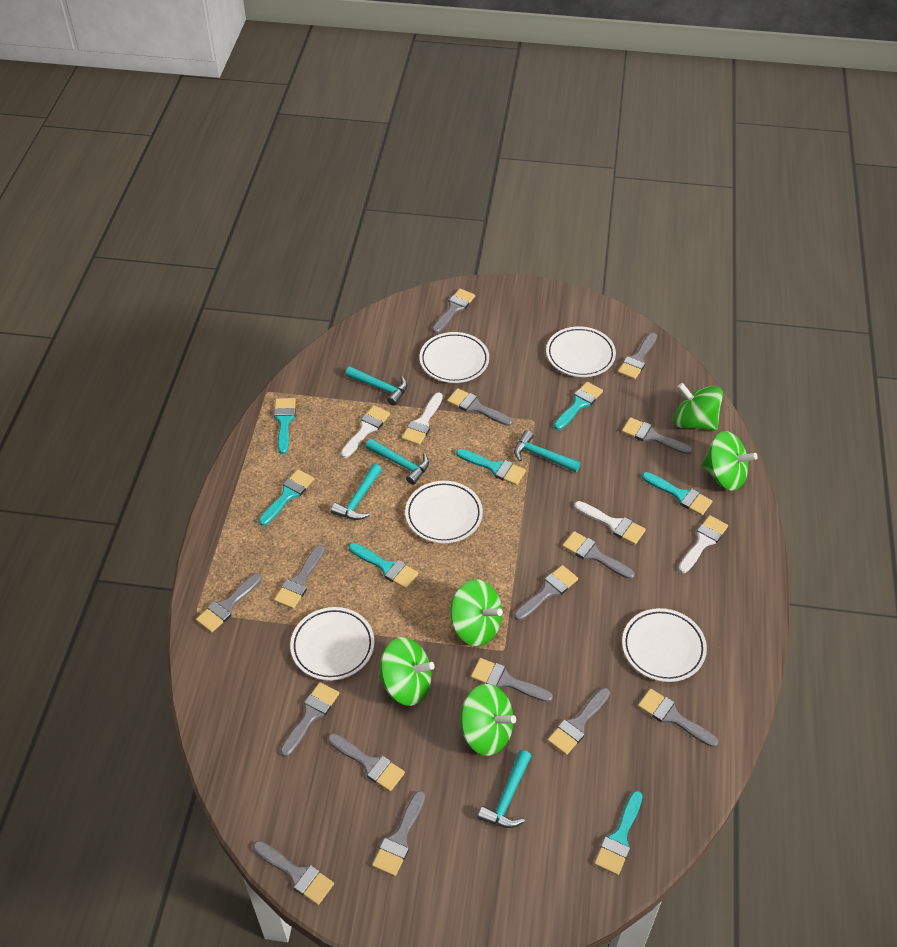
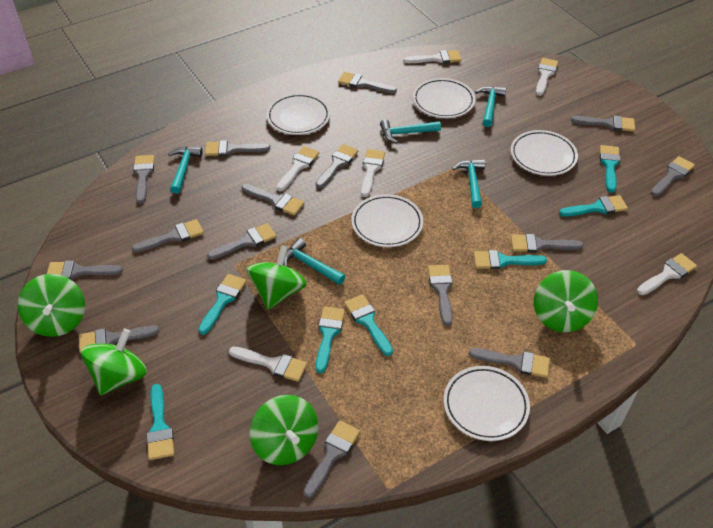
white brush: [341,405,390,458] [402,393,443,445] [574,501,646,545] [678,515,728,573] = 4 -> [229,347,307,382] [277,146,319,191] [361,149,385,197] [403,50,461,63] [536,58,558,96] [637,253,697,295] = 6

